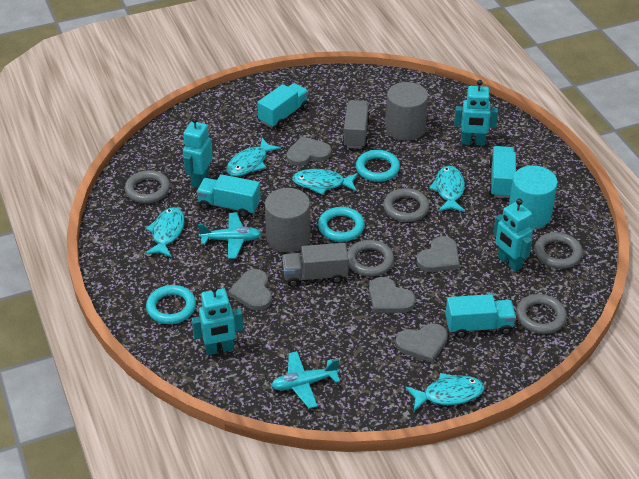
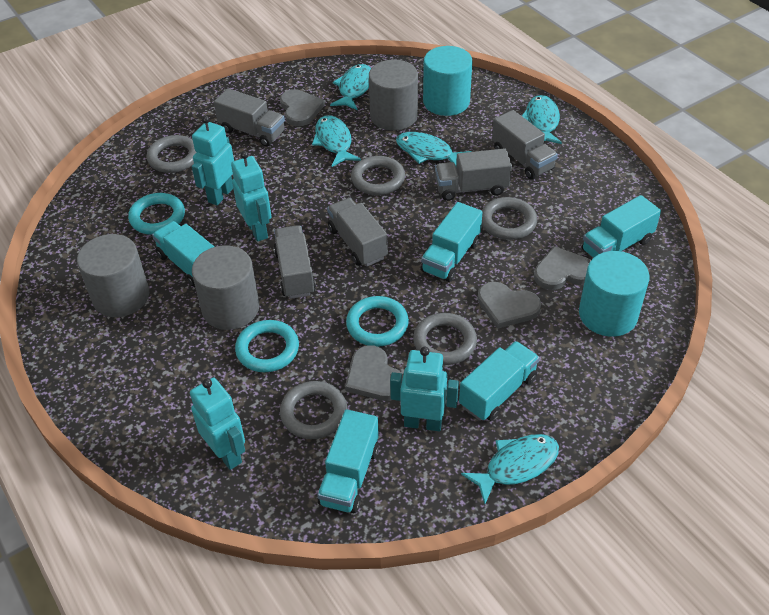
grey cylinder: [265,188,310,252] [385,82,428,141] = 2 -> [77,234,149,317] [192,245,259,330] [369,60,418,130] = 3
grey heart: [228,269,272,311] [287,136,332,166] [369,277,416,313] [396,323,448,363] [417,236,460,272] = 5 -> [280,89,325,126] [345,345,403,401] [478,282,541,329] [534,246,591,290] = 4
grey truck: [282,243,348,287] [342,100,370,149] = 2 -> [214,88,285,147] [274,225,316,299] [327,198,388,266] [435,148,512,201] [492,110,558,180] = 5
turquoise cylinder: [509,165,558,229] = 1 -> [423,46,472,116] [579,251,649,337] = 2
turquoise plane: [198,213,262,259] [271,351,340,409] = 2 -> none = 0
turquoise truck: [197,174,261,218] [257,83,309,129] [445,294,516,338] [489,146,516,198] = 4 -> [152,221,214,287] [317,409,379,513] [421,202,482,282] [459,341,540,421] [582,195,661,258] = 5

